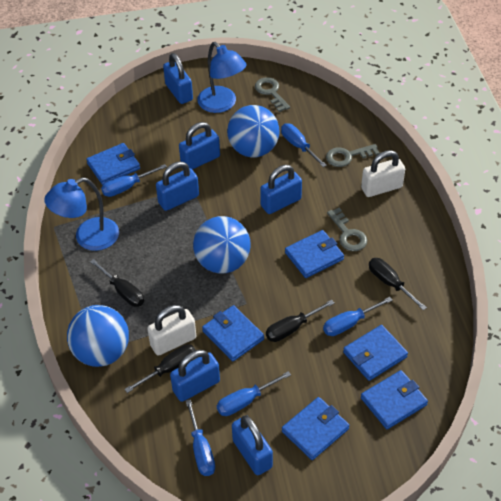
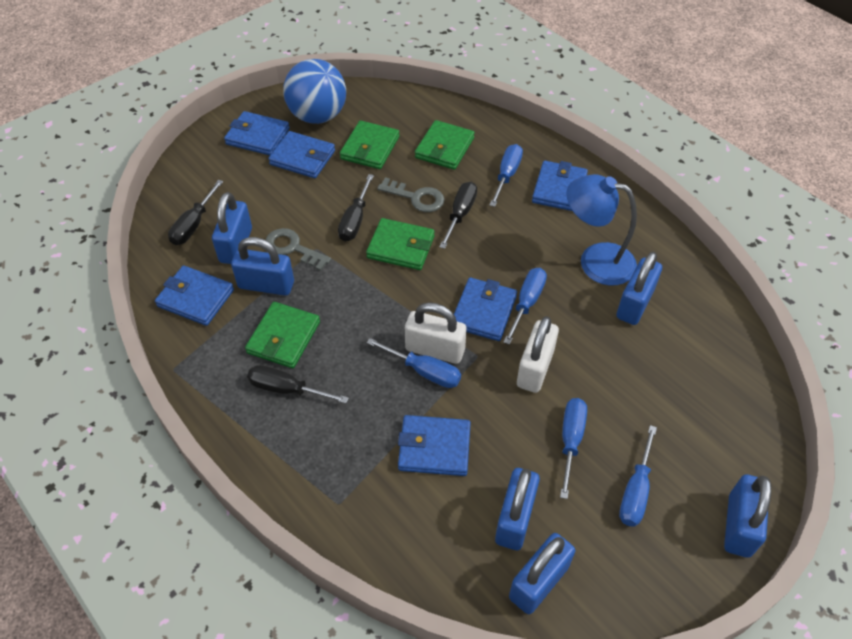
blue ball: [67,305,129,367] [193,216,251,274] [227,105,280,157] = 3 -> [283,59,346,124] = 1
blue lamp: [44,177,119,251] [198,42,246,113] = 2 -> [567,174,637,285] = 1
green wallet: none = 0 -> [245,302,320,368] [340,121,399,169] [366,218,435,270] [415,120,475,170] = 4
grey key: [255,77,290,112] [326,144,380,167] [327,208,367,251] = 3 -> [265,228,331,271] [377,177,445,212] = 2

